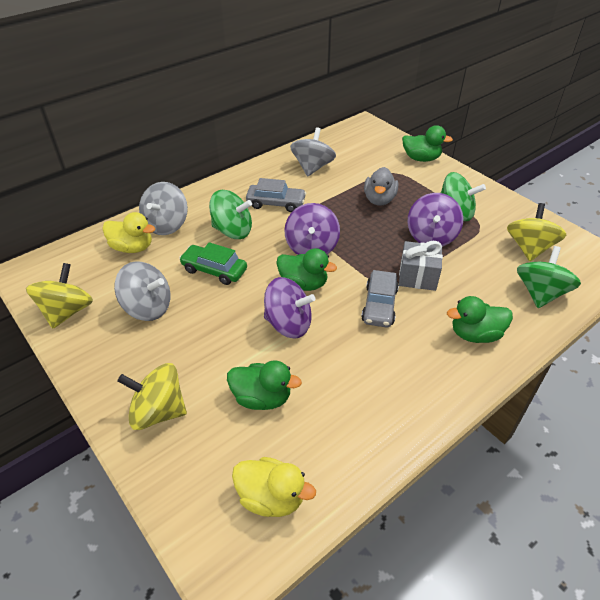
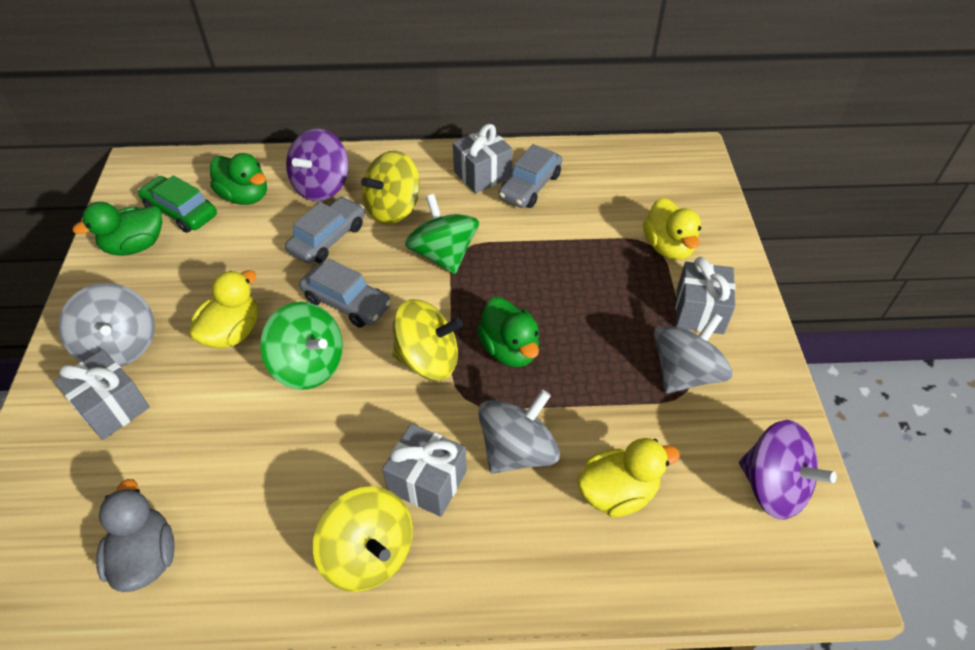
green duck: [227,360,302,410] [277,248,337,291] [402,125,453,162] [447,296,513,343] = 4 -> [72,202,162,256] [210,153,267,205] [477,297,539,367] = 3
green spinning top: [209,190,252,239] [441,172,486,221] [517,246,581,308] = 3 -> [260,302,343,390] [405,194,479,274] = 2
grey car: [246,178,306,212] [361,270,399,327] = 2 -> [285,197,365,264] [299,259,392,328] [498,144,562,208] = 3
grey gift: [399,241,443,291] = 1 -> [54,350,150,440] [382,424,467,517] [453,124,513,194] [675,257,736,334] = 4
purple spinning top: [264,277,315,339] [284,203,340,255] [407,193,463,246] = 3 -> [286,128,349,201] [739,420,837,520] = 2
yellow duck: [102,212,155,253] [232,457,316,517] = 2 -> [189,270,258,349] [577,438,680,517] [643,197,701,260] = 3

